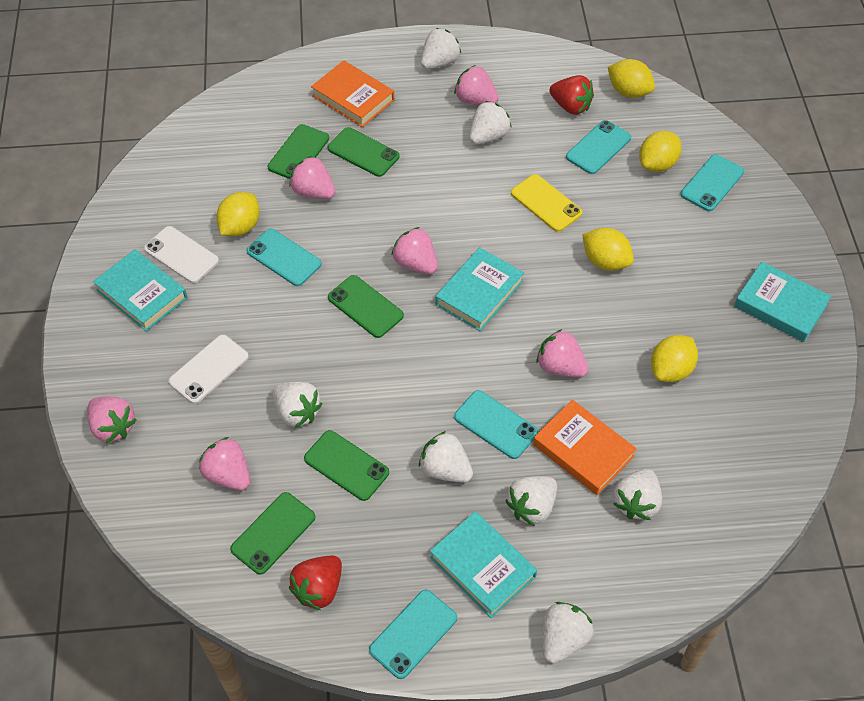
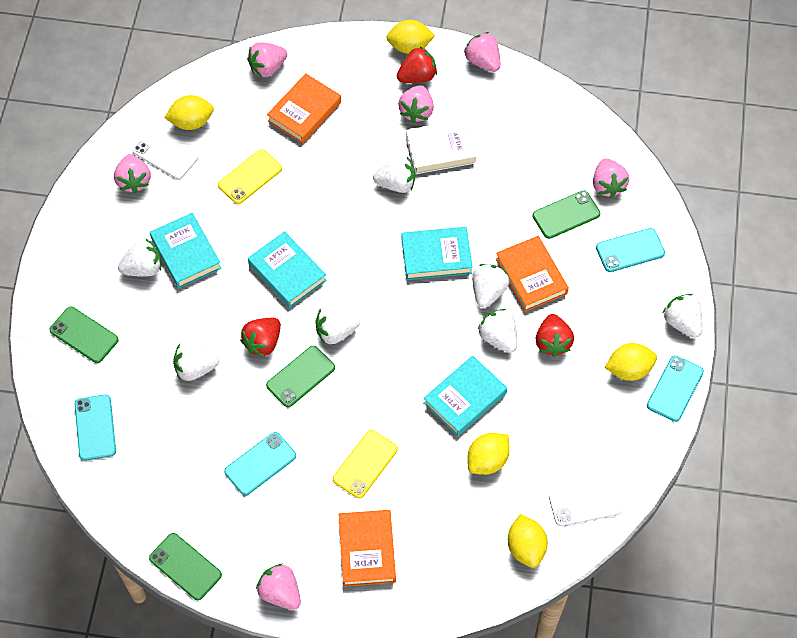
green phone: [230,492,315,575] [267,124,329,179] [304,430,389,501] [328,127,399,177] [328,275,404,338] = 5 -> [49,307,119,363] [149,533,222,600] [266,346,335,407] [532,190,600,239] = 4
orange book: [311,60,394,127] [533,400,637,495] = 2 -> [267,73,341,144] [338,510,396,587] [495,236,569,312] = 3
red strawberry: [289,555,342,610] [549,75,594,115] = 2 -> [240,318,281,357] [397,47,437,83] [535,314,574,357] = 3
turquoise phone: [247,229,322,286] [369,589,457,679] [454,390,538,459] [566,120,631,174] [680,154,744,211] = 5 -> [75,394,116,461] [224,432,296,496] [596,228,665,272] [647,355,704,422] = 4
white book: none = 0 -> [406,119,478,174] = 1
yellow phone: [511,174,582,232] = 1 -> [218,149,282,204] [333,430,398,498] = 2

